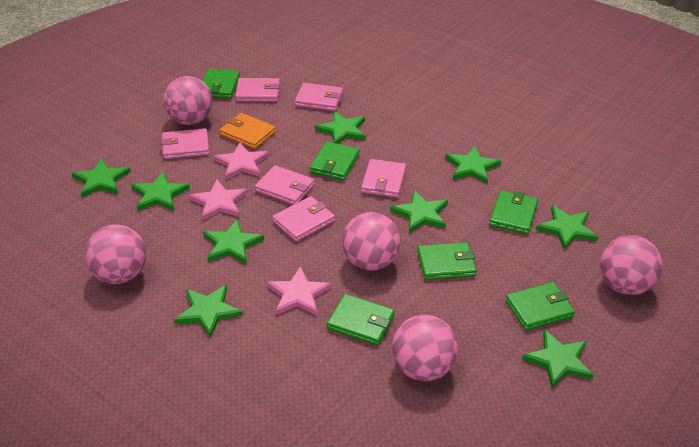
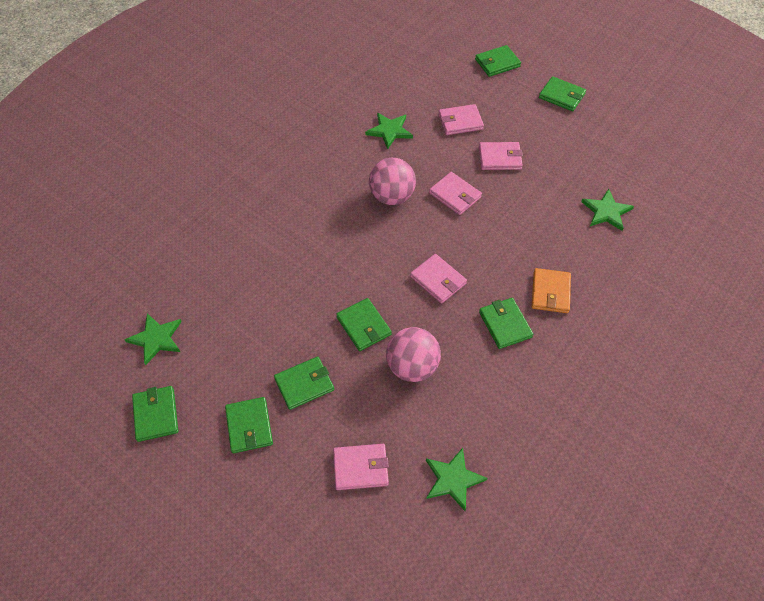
green star: [72,158,131,197] [131,172,190,211] [174,285,243,338] [203,219,264,264] [315,111,366,144] [390,190,448,233] [445,146,501,184] [522,329,594,388] [536,205,598,250] = 9 -> [124,313,182,365] [365,113,413,149] [426,448,488,511] [581,189,634,231] = 4
green wallet: [203,69,240,99] [310,141,360,180] [327,294,395,346] [417,242,477,280] [489,191,538,234] [505,282,575,330] = 6 -> [132,386,178,442] [225,397,273,453] [274,357,334,410] [336,298,392,351] [475,45,521,77] [479,298,533,349] [539,76,586,111] = 7
pink ball: [85,224,146,284] [163,76,213,125] [342,212,401,271] [392,315,458,381] [600,235,663,295] = 5 -> [369,158,416,205] [386,327,441,382] = 2
pink star: [189,180,248,221] [213,142,269,180] [266,266,332,316] = 3 -> none = 0
pink wallet: [161,128,210,159] [235,78,280,102] [255,165,315,205] [272,196,335,242] [295,83,343,111] [361,159,406,198] = 6 -> [333,444,389,490] [410,254,467,304] [429,172,482,215] [438,104,484,135] [479,142,523,170] = 5

